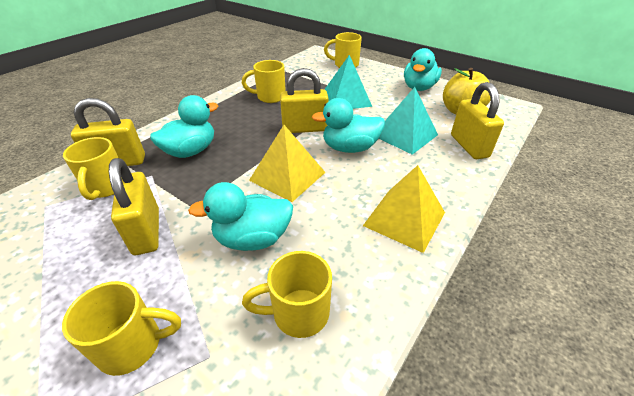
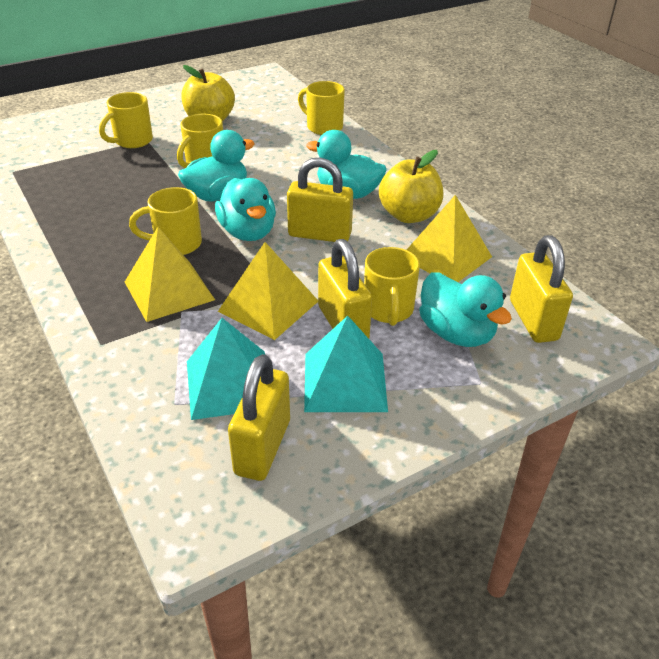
yellow apple: [443,68,491,114] = 1 -> [181,65,235,121] [379,150,443,223] = 2
yellow pyramid: [249,125,326,202] [363,165,445,253] = 2 -> [125,227,215,322] [218,242,318,340] [407,195,492,282] = 3

